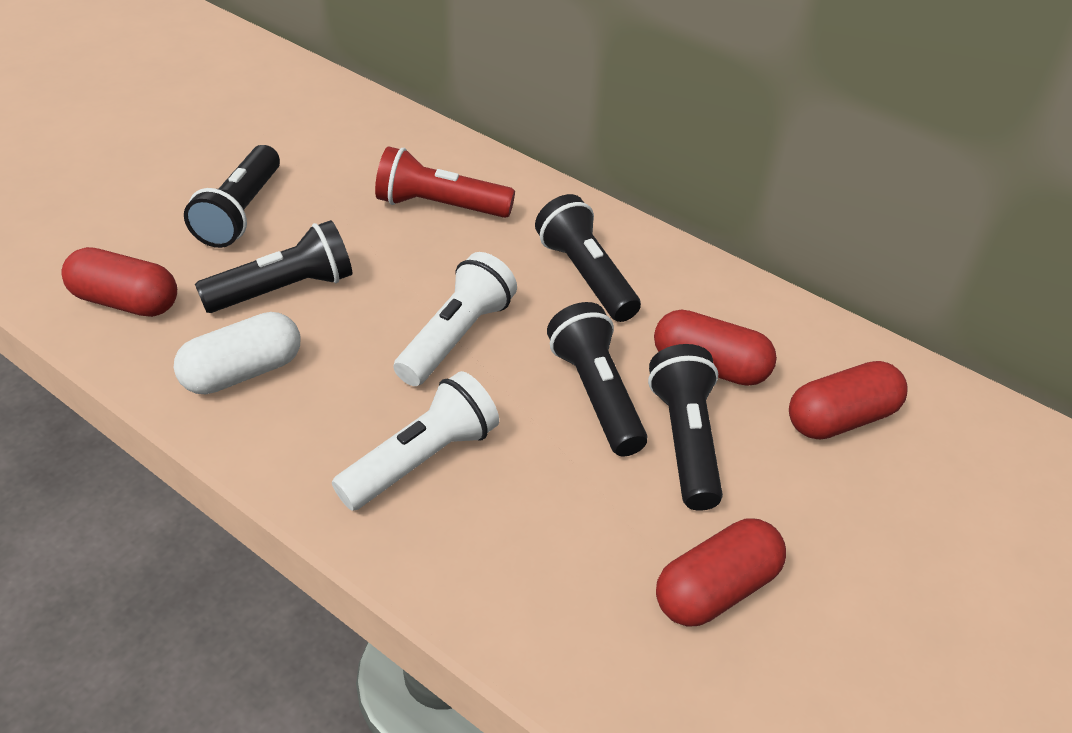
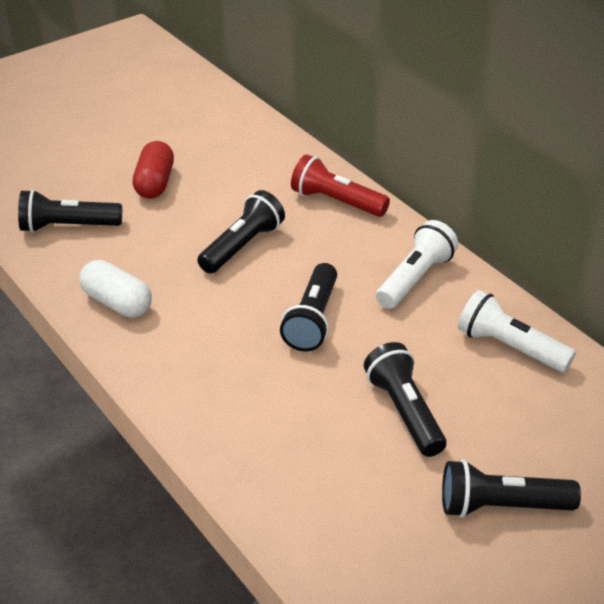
red capsule: [61,247,177,317] [654,310,777,386] [656,519,786,627] [789,361,908,439] = 4 -> [132,141,174,199] = 1

